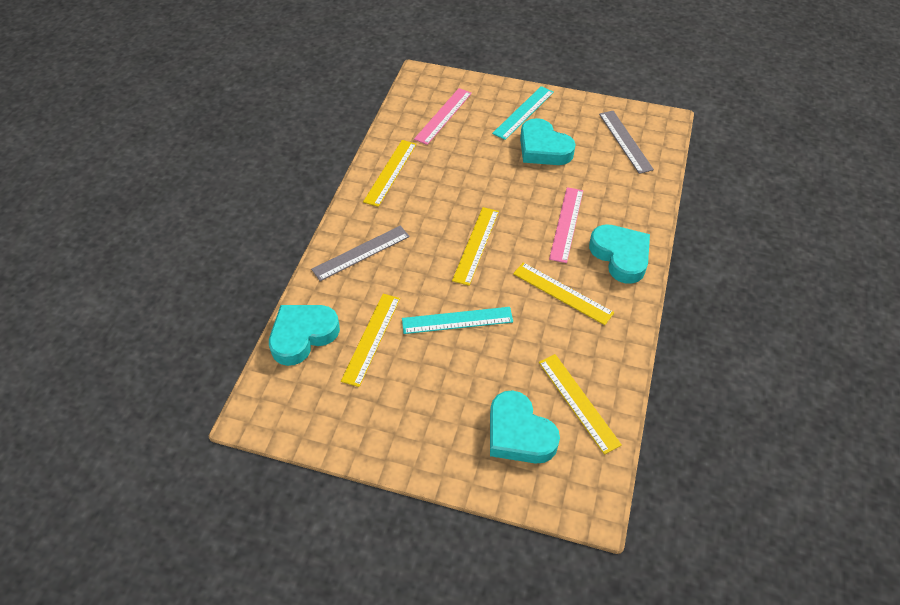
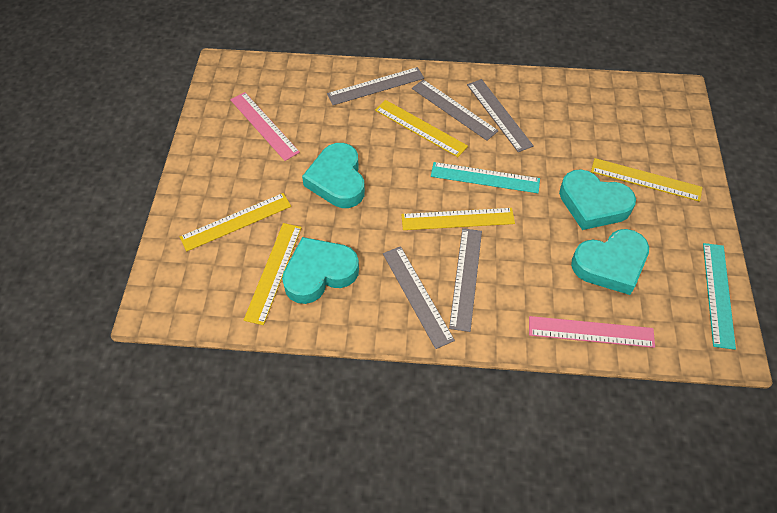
grey ruler: [311,226,410,281] [599,111,654,174] = 2 -> [327,67,424,105] [383,246,455,349] [412,79,498,141] [449,228,482,332] [467,79,534,152] = 5

